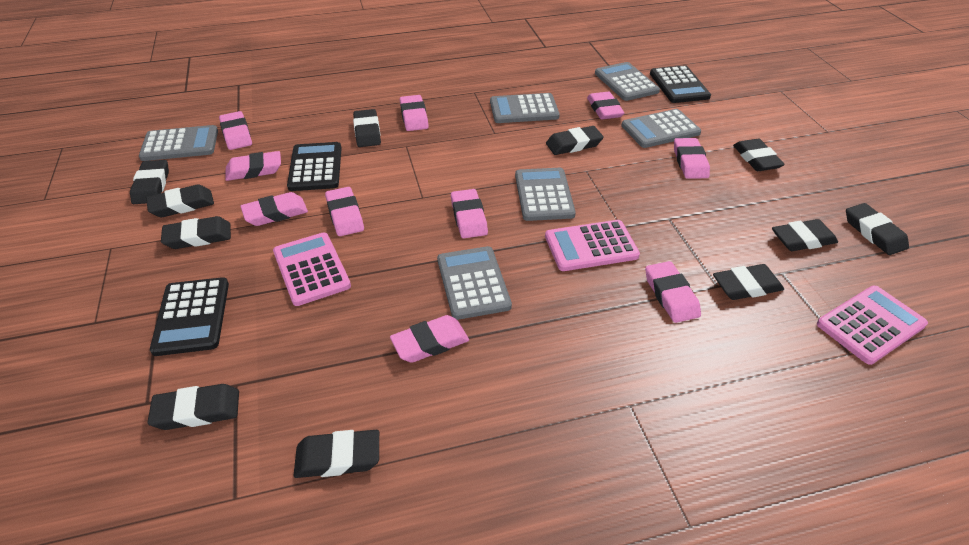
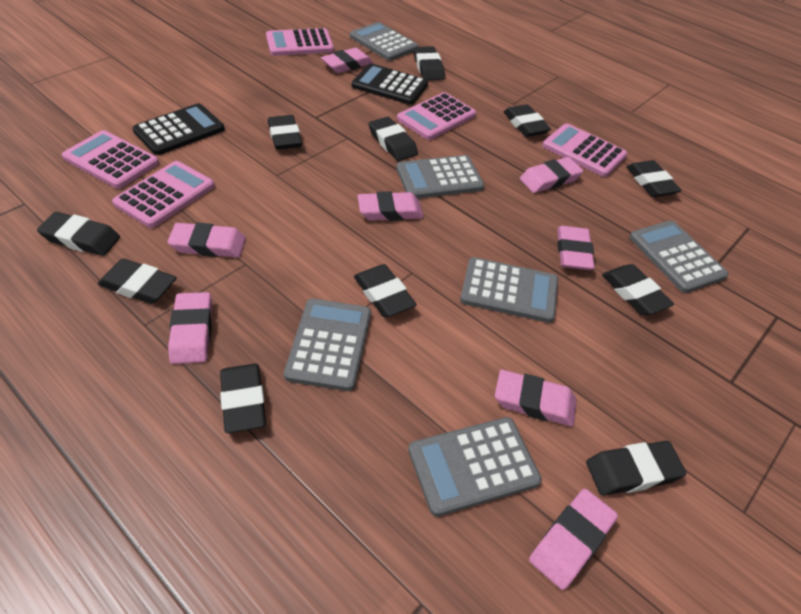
black calculator: [150,277,229,356] [287,142,342,191] [650,65,711,103] = 3 -> [132,103,225,155] [352,64,428,105] = 2
pink calculator: [273,232,351,306] [545,220,640,271] [817,286,928,365] = 3 -> [62,130,159,189] [112,161,215,228] [266,28,334,56] [397,92,476,140] [542,123,628,177] = 5
pink eraser: [219,111,252,150] [225,151,281,181] [240,192,308,226] [325,187,364,236] [390,315,469,363] [400,95,429,131] [451,189,488,238] [587,92,625,119] [645,261,701,323] [674,138,710,179] = 10 -> [168,223,246,257] [168,292,212,364] [321,48,373,73] [358,191,423,221] [495,370,577,426] [520,157,583,193] [529,489,618,590] [557,226,595,270] = 8

